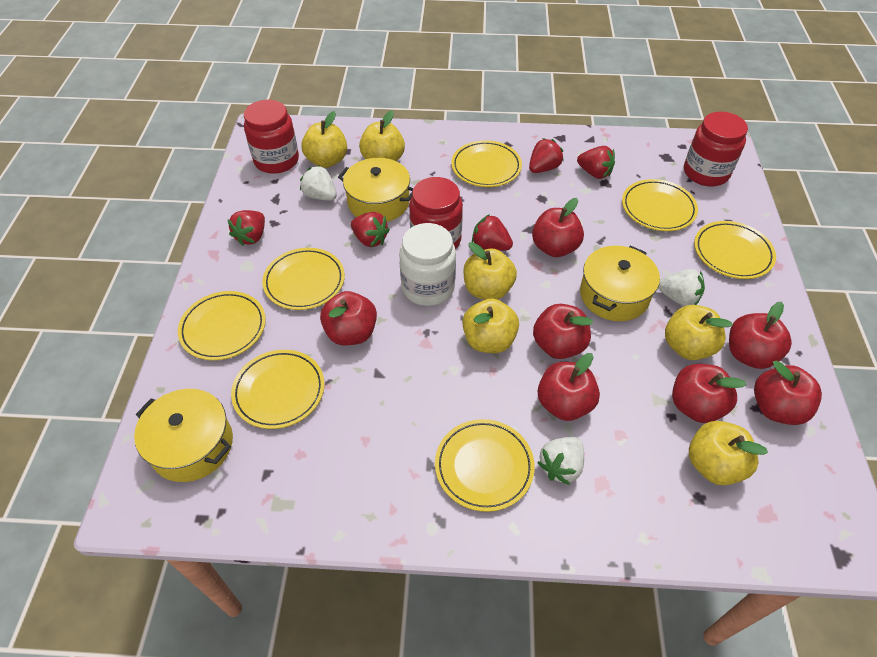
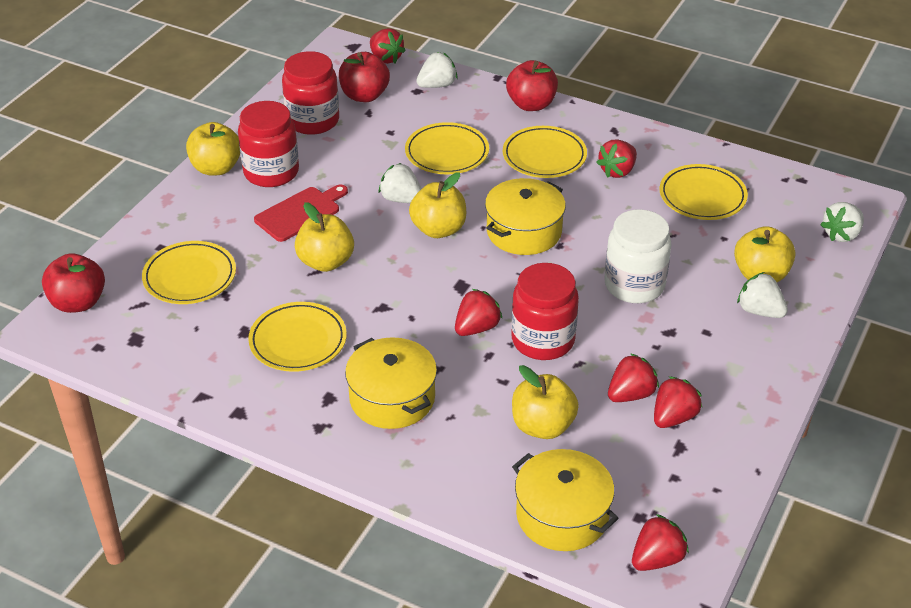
red apple: [320,291,377,346] [532,198,584,257] [533,304,593,359] [538,353,600,421] [672,364,747,423] [729,302,792,369] [754,360,822,425] = 7 -> [42,254,105,313] [339,52,390,102] [506,60,558,111] = 3
red cutting board: none = 0 -> [254,184,348,242] = 1
red strawberry: [227,210,265,246] [351,212,390,247] [472,214,513,251] [529,138,564,173] [577,146,615,179] = 5 -> [370,28,406,64] [455,289,503,336] [596,139,637,178] [608,353,659,402] [632,514,689,571] [654,376,702,428] = 6
white strawberry: [300,165,337,201] [537,437,584,485] [658,269,705,306] = 3 -> [379,163,422,203] [416,52,458,88] [737,272,788,318] [820,202,864,242] = 4
yellow apple: [301,111,347,168] [359,110,405,161] [462,298,519,353] [463,242,517,300] [665,305,733,360] [689,421,768,485] = 6 -> [186,122,240,176] [295,202,354,272] [409,173,466,238] [512,365,579,439] [734,226,795,282] = 5
yellow plate: [178,291,266,360] [231,350,325,429] [262,248,345,310] [435,419,535,512] [451,140,522,187] [622,179,698,231] [694,221,776,279] = 7 -> [142,241,236,304] [248,302,347,372] [405,122,489,174] [503,126,587,178] [660,164,748,220] = 5

